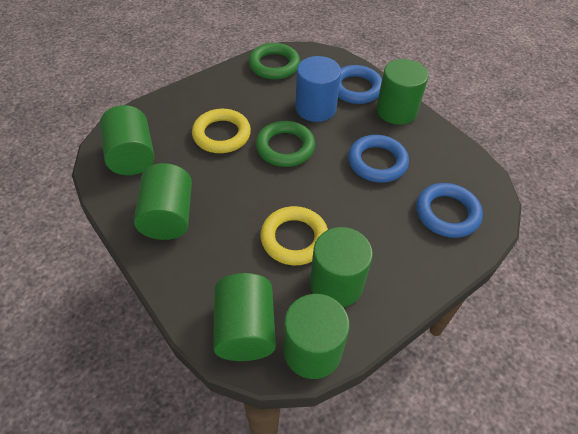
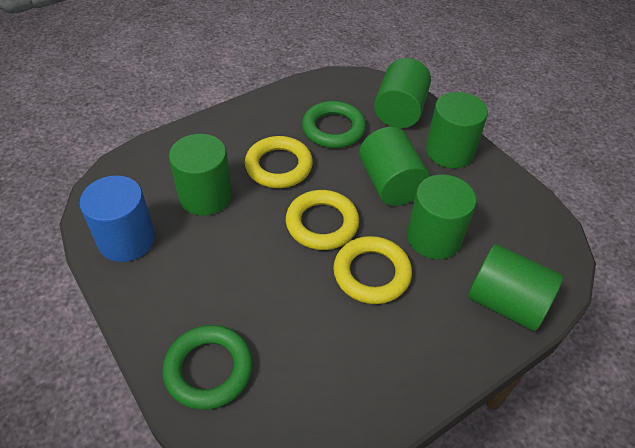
blue ring: [338,65,382,104] [348,135,409,183] [416,183,483,238] = 3 -> none = 0
yellow ring: [192,109,251,153] [260,206,328,265] = 2 -> [245,136,313,188] [286,190,359,250] [333,236,412,304] = 3

